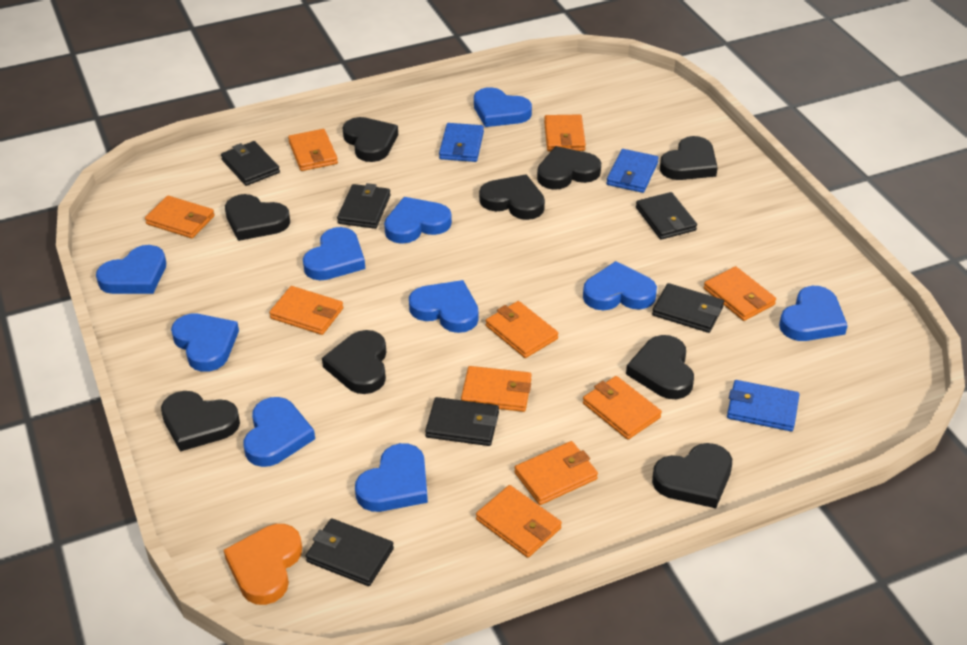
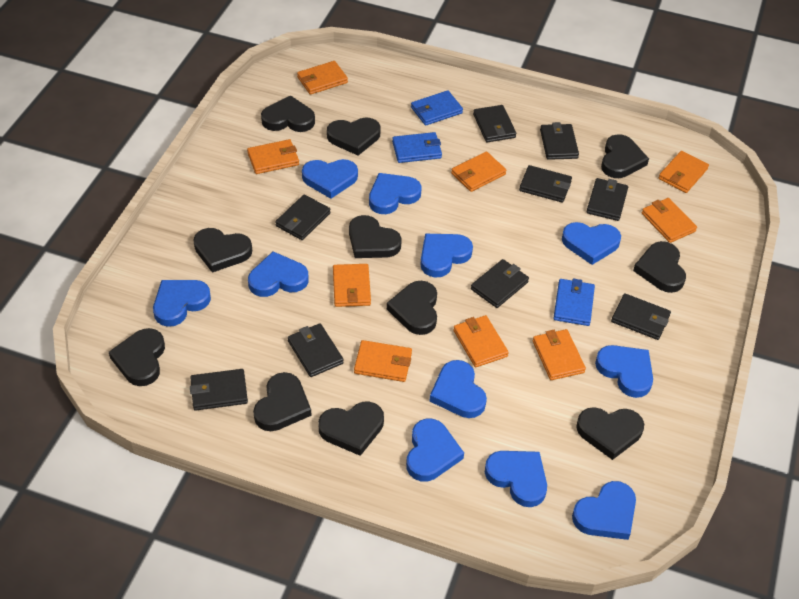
black heart: [161,391,240,452] [225,194,290,241] [322,330,386,394] [343,117,398,162] [479,174,545,220] [537,146,601,190] [626,335,694,399] [652,443,732,508] [660,136,718,180] = 9 -> [109,328,165,386] [193,228,252,273] [253,372,312,431] [261,95,315,132] [318,402,384,456] [327,118,381,156] [349,215,402,258] [387,281,437,335] [576,407,644,460] [601,134,649,178] [633,241,686,293] = 11
black wallet: [221,141,280,186] [306,518,394,586] [337,183,391,229] [425,397,499,446] [636,192,697,240] [652,283,724,333] = 6 -> [190,369,248,411] [275,194,331,240] [288,323,344,377] [471,259,529,308] [473,105,516,142] [519,165,572,203] [540,122,579,160] [586,178,628,221] [611,293,671,340] = 9
blue heart: [96,245,166,294] [171,314,239,372] [244,397,315,467] [303,227,365,280] [355,443,428,512] [384,197,452,244] [409,280,479,333] [474,87,532,127] [583,261,657,310] [779,286,848,341] = 10 -> [153,280,211,327] [248,252,309,297] [302,159,358,199] [369,173,421,214] [406,419,464,482] [420,234,473,277] [430,360,487,418] [485,451,547,507] [562,222,621,265] [572,481,636,540] [595,345,653,398] = 11
orange heart: [224,524,302,605] = 1 -> none = 0
orange wallet: [145,196,215,238] [269,286,343,335] [288,129,338,171] [461,366,531,412] [476,485,562,558] [486,301,558,358] [514,441,598,505] [544,114,586,151] [583,376,662,440] [704,266,776,321] = 10 -> [247,139,299,174] [297,61,348,95] [333,264,371,307] [354,340,412,382] [451,151,506,192] [453,315,509,367] [533,329,586,380] [642,198,697,243] [658,151,709,193] = 9

